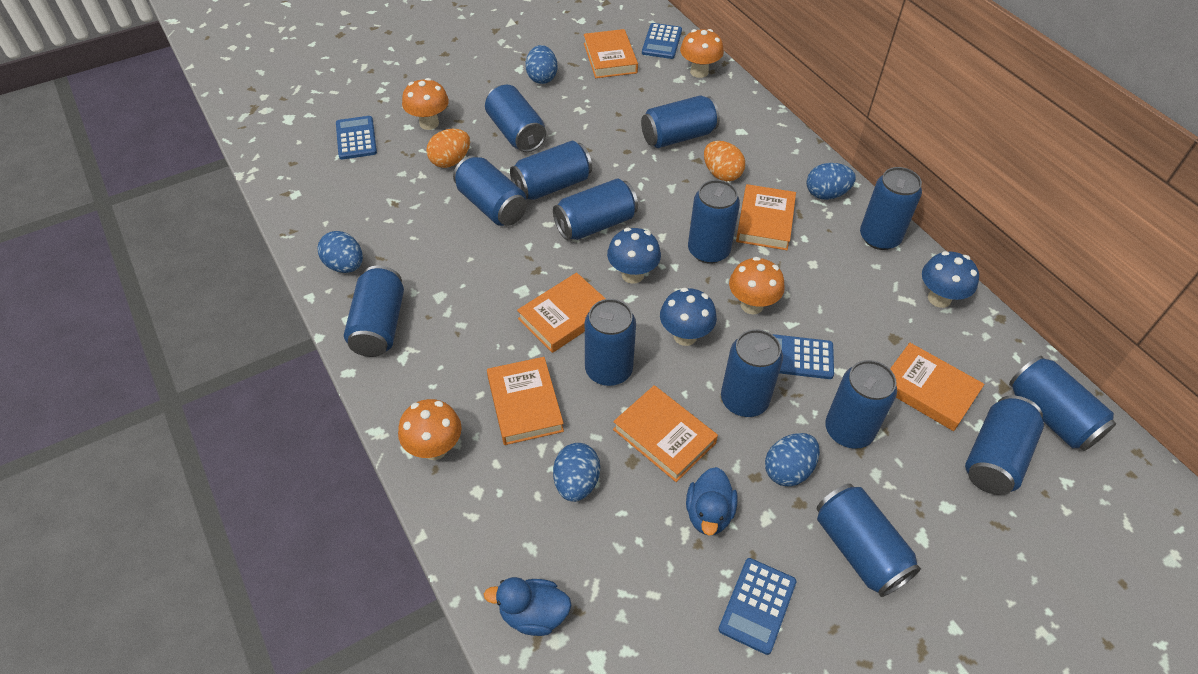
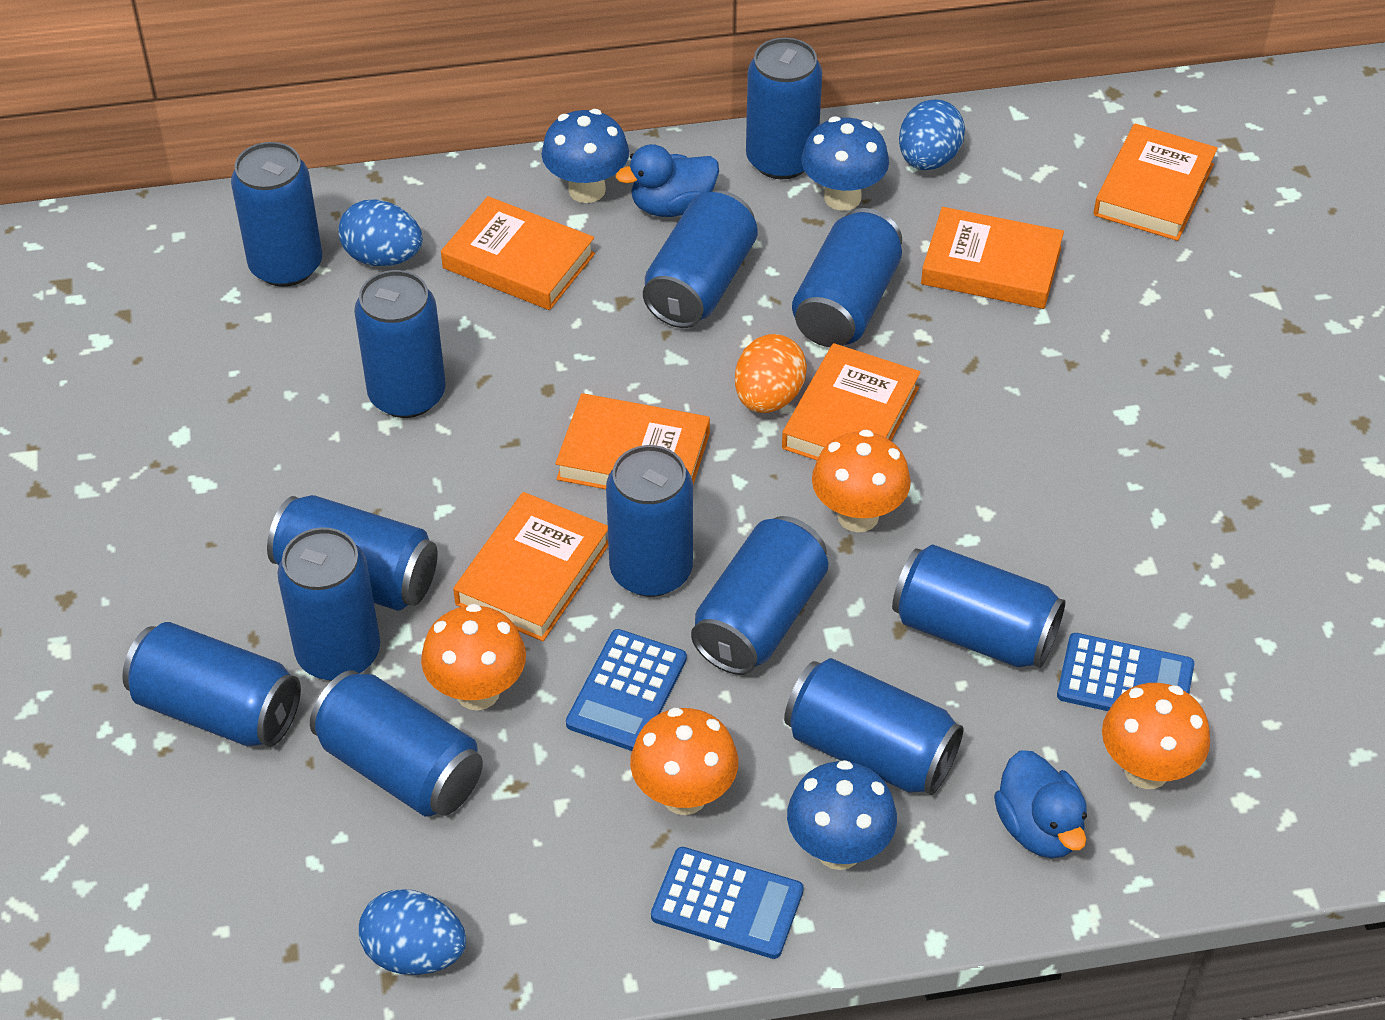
blue calculator: [336,116,377,159] [642,23,682,59] [718,558,797,655] [772,334,834,379] = 4 -> [566,629,687,751] [651,847,804,959] [1057,633,1194,711] = 3
blue can: [344,266,404,357] [453,155,527,226] [485,85,546,152] [510,141,592,200] [553,179,638,240] [585,299,636,386] [641,95,720,148] [688,180,740,264] [721,329,783,417] [817,484,921,597] [825,360,897,449] [860,167,922,250] [965,395,1044,495] [1009,356,1116,451] = 14 -> [122,622,301,747] [231,142,322,287] [267,495,438,610] [277,527,380,681] [310,670,483,817] [354,270,446,418] [606,445,693,597] [643,190,758,328] [691,516,828,675] [746,37,822,179] [784,658,963,795] [792,208,902,347] [892,544,1066,668] = 13
blue egg: [318,231,363,273] [525,45,558,84] [553,443,600,502] [765,433,820,486] [807,163,856,200] = 5 -> [338,200,423,266] [359,890,466,975] [899,99,965,170] = 3
orange egg: [426,129,470,168] [704,141,745,182] = 2 -> [735,334,807,413] = 1

